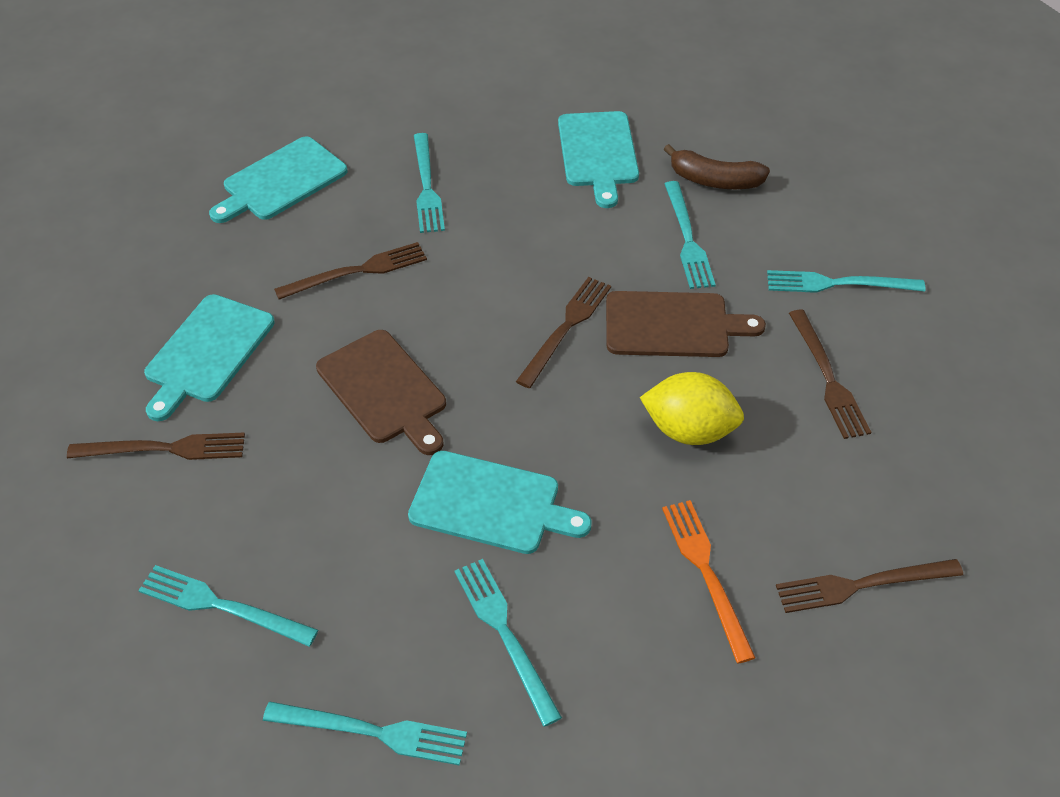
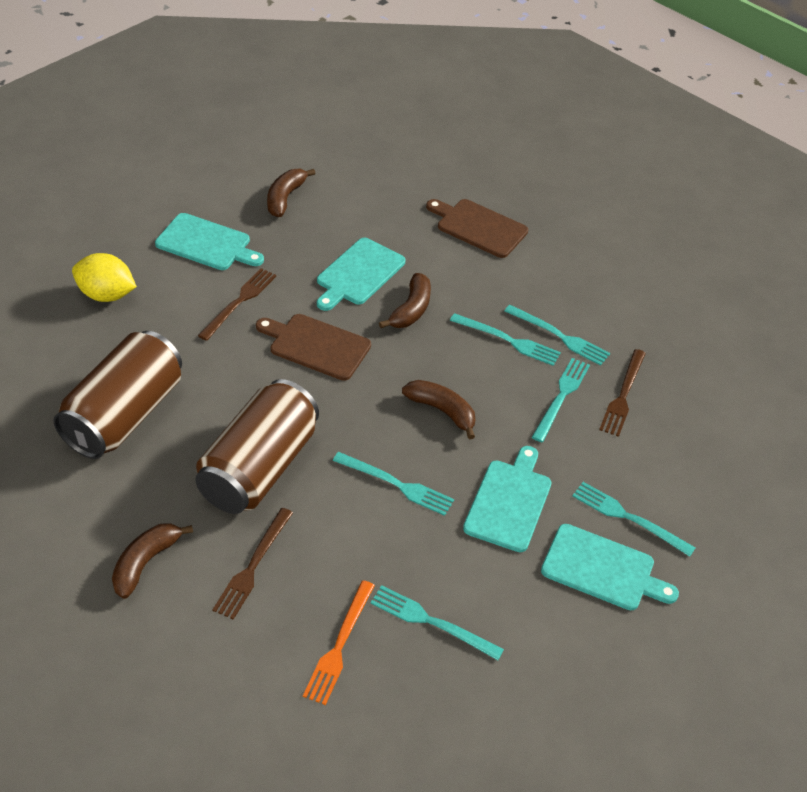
brown banana: [664,144,770,189] = 1 -> [112,523,193,599] [267,169,316,217] [379,273,431,328] [402,380,475,439] = 4
brown can: none = 0 -> [54,331,182,459] [195,379,319,514] = 2
brown fork: [67,433,245,460] [274,242,427,300] [516,277,611,388] [776,559,963,613] [789,310,871,439] = 5 -> [198,268,276,341] [213,508,293,620] [599,349,646,437] = 3

